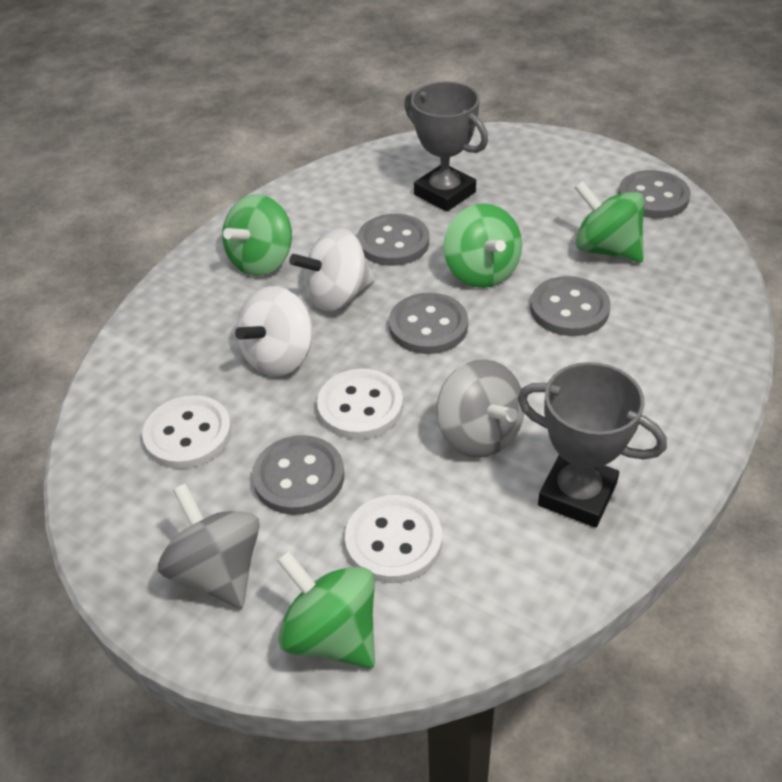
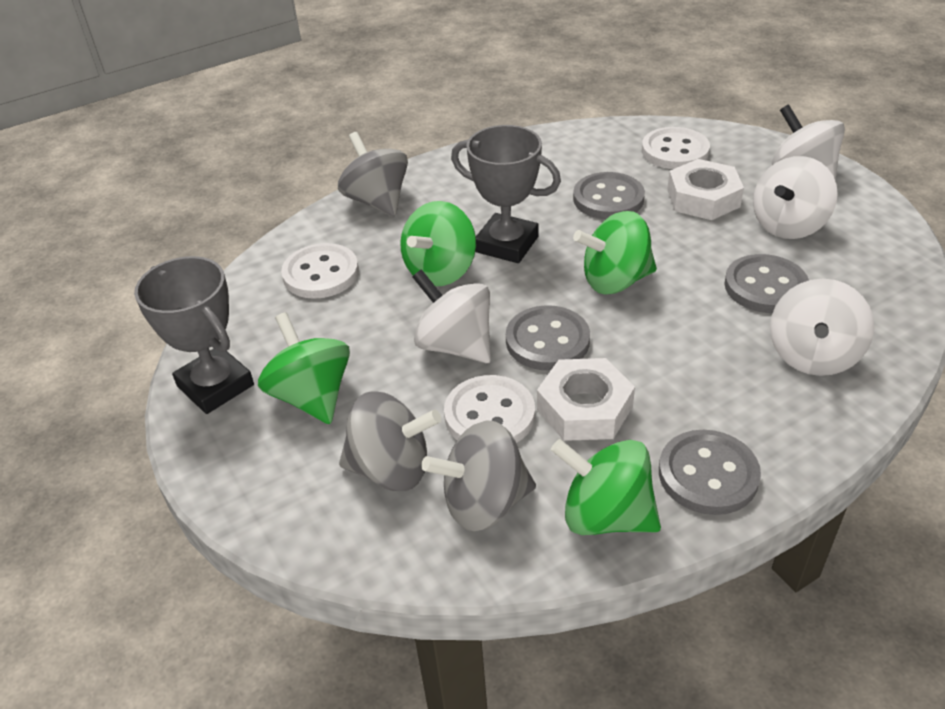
grey button: [252,435,344,515] [357,214,429,266] [389,293,468,354] [530,276,611,336] [618,170,691,218] = 5 -> [506,305,590,371] [573,172,645,219] [659,430,761,515] [724,254,809,313] = 4
grey spinning top: [158,483,260,608] [437,359,524,458] = 2 -> [338,132,408,217] [339,391,441,491] [421,421,536,531] = 3
white nut: none = 0 -> [537,358,635,441] [667,159,744,220] = 2
white spinning top: [235,286,313,376] [289,228,375,311] = 2 -> [413,269,491,363] [753,156,838,239] [770,279,874,376] [772,105,845,181] = 4

